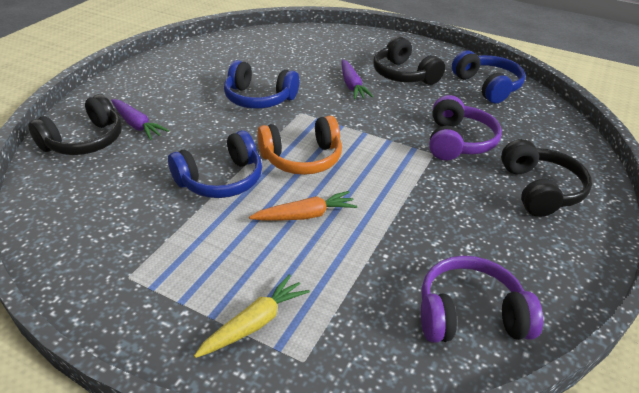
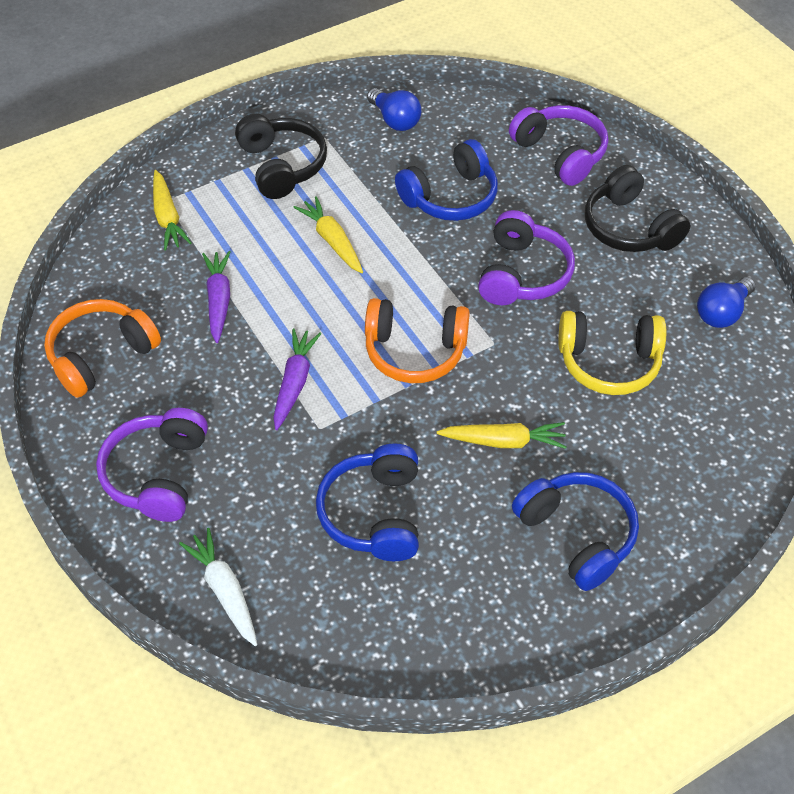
black headphones: [28,94,122,155] [373,36,445,85] [501,139,592,217] = 3 -> [235,114,327,199] [585,165,691,252] = 2
blue light bulb: none = 0 -> [367,88,421,131] [697,277,756,328] = 2
orange carrot: [249,191,357,220] = 1 -> none = 0
orange headphones: [257,116,342,175] = 1 -> [44,299,161,398] [365,298,470,383] = 2
purple headphones: [421,256,543,343] [429,95,502,160] = 2 -> [96,408,208,522] [478,210,575,305] [509,105,608,186] = 3
white carrot: none = 0 -> [179,528,257,646] = 1
yellow carrot: [194,274,310,358] = 1 -> [153,170,192,250] [293,196,363,273] [437,422,567,449] = 3
yellow headphones: none = 0 -> [558,311,666,395] = 1

